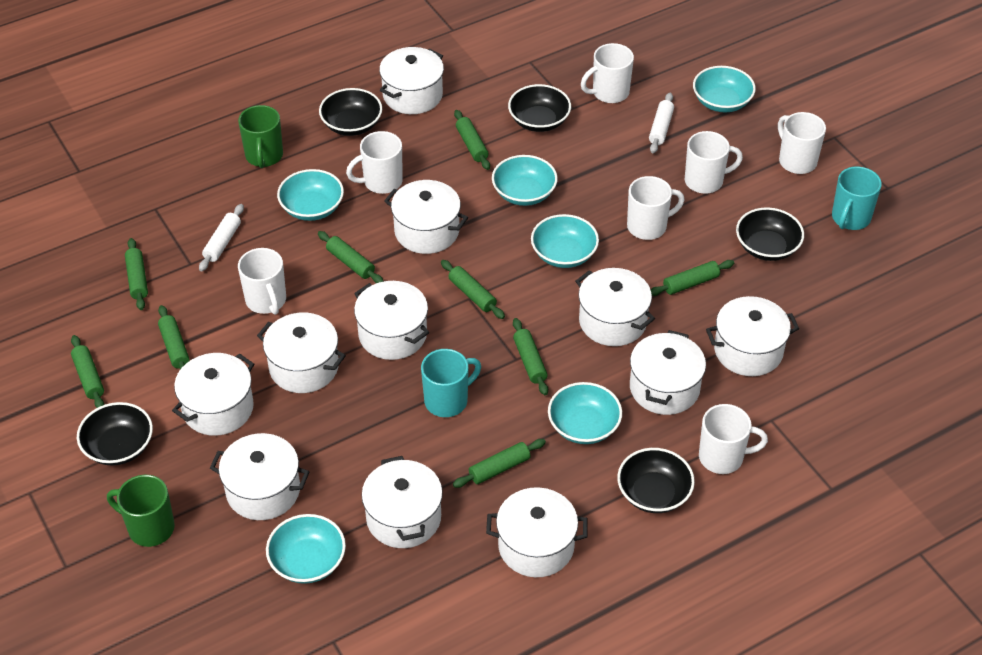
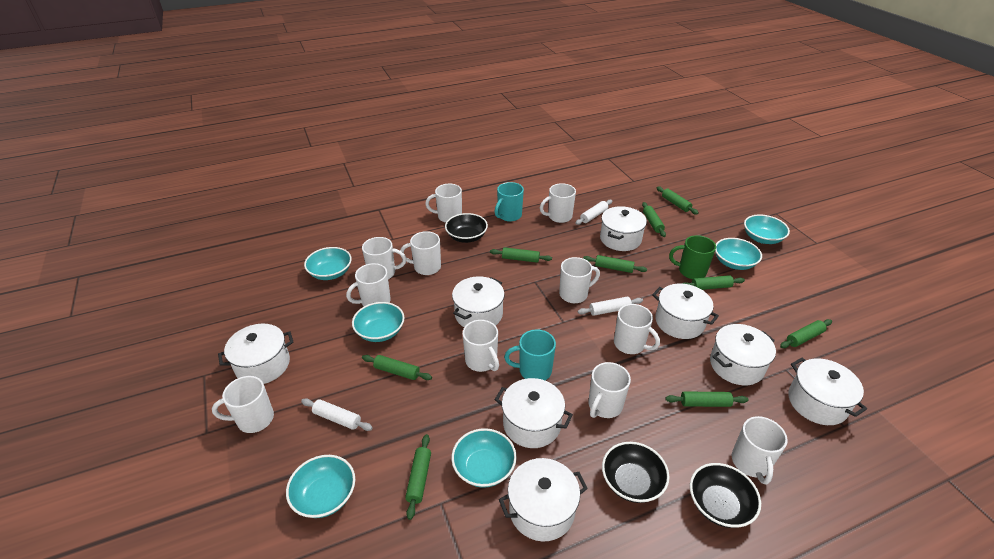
black bowl: [77,402,153,466] [319,88,382,136] [508,84,571,132] [617,448,695,513] [736,207,804,261] = 5 -> [445,213,488,243] [602,442,670,503] [690,463,761,528] = 3
green mug: [107,475,175,547] [238,105,283,168] = 2 -> [669,235,716,279] = 1
white mug: [238,248,286,315] [346,131,403,194] [581,43,634,103] [627,176,684,240] [685,131,743,194] [699,404,768,474] [778,112,826,174] = 7 -> [212,376,274,433] [346,263,391,306] [362,237,406,279] [400,231,441,275] [425,184,462,223] [463,320,499,372] [540,183,576,223] [559,257,600,303] [588,362,631,418] [614,304,660,354] [732,416,788,485] = 11
white pot: [172,353,254,436] [210,433,309,520] [257,313,346,393] [354,281,429,360] [361,456,443,548] [379,47,444,114] [384,180,468,254] [486,487,588,577] [575,268,655,346] [630,330,706,415] [706,296,799,376] = 11 -> [218,324,294,384] [452,276,505,327] [494,378,573,448] [499,458,588,542] [600,206,647,251] [652,284,719,339] [710,324,776,385] [788,358,867,425] = 8
white rolling pin: [199,204,244,271] [649,92,674,154] = 2 -> [301,398,373,431] [575,200,612,225] [577,297,643,316] = 3

